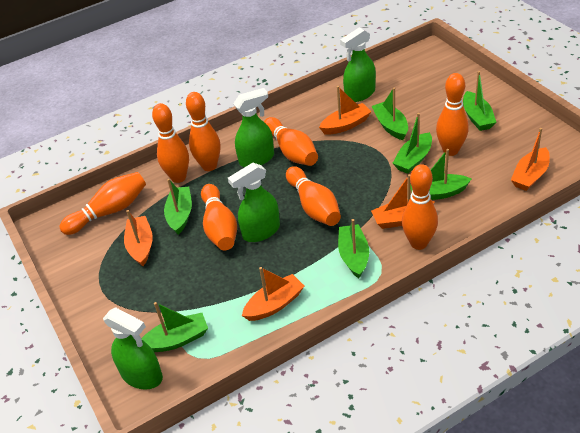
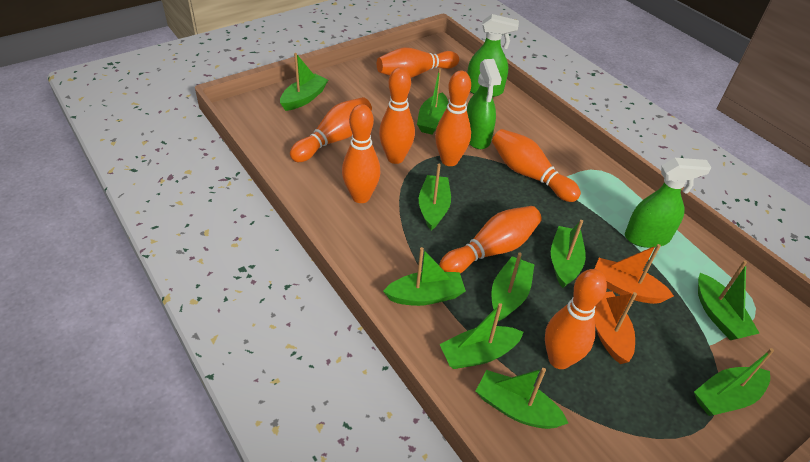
green boat: [141,302,208,352] [164,179,192,235] [338,219,369,278] [372,87,408,140] [393,113,432,174] [411,149,471,200] [463,71,496,131] = 7 -> [280,53,328,111] [383,247,466,306] [417,68,448,135] [419,164,451,230] [440,303,523,369] [476,368,568,429] [491,252,535,321] [551,220,586,288] [694,348,774,416] [698,261,759,340] = 10
green spray bottle: [103,307,163,390] [228,163,280,242] [233,88,274,167] [340,28,376,102] = 4 -> [467,14,519,97] [467,59,502,149] [625,158,712,248] = 3
orange boat: [124,210,153,266] [242,267,304,321] [319,86,372,135] [371,174,434,229] [511,128,550,191] = 5 -> [594,291,637,364] [595,244,674,304] = 2

